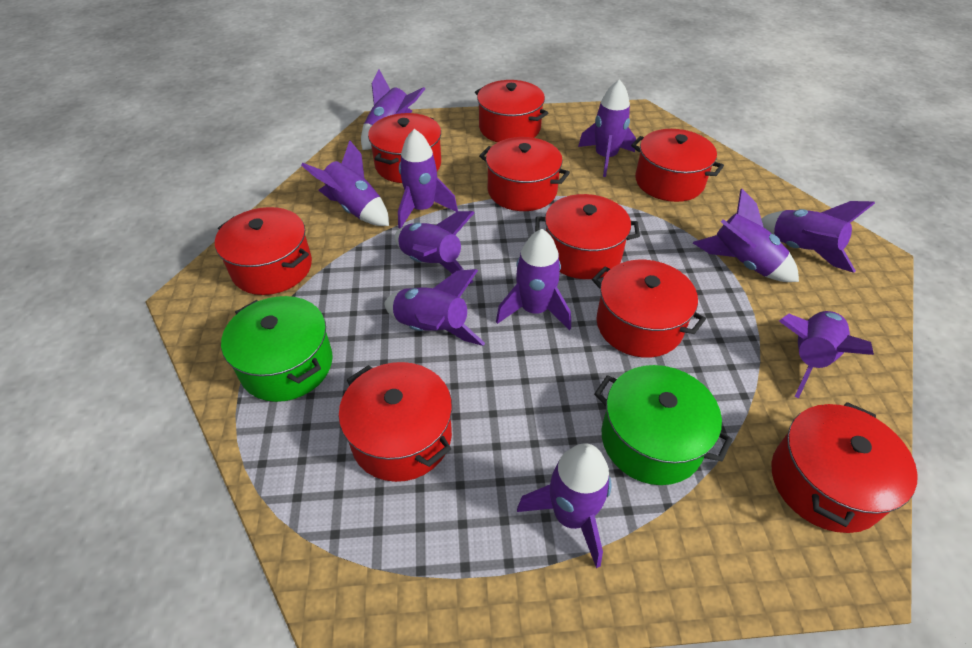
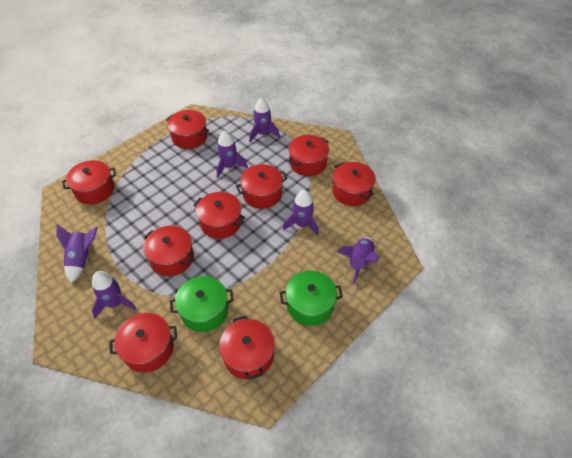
purple rocket: [301,140,389,226] [361,69,425,150] [384,269,485,346] [395,211,475,283] [398,129,458,228] [496,229,571,330] [517,443,612,568] [578,79,636,177] [693,189,799,282] [761,201,875,273] [779,311,874,398] = 11 -> [56,224,98,283] [92,271,137,318] [217,130,248,178] [249,97,280,142] [283,190,319,236] [338,237,379,285] = 6

